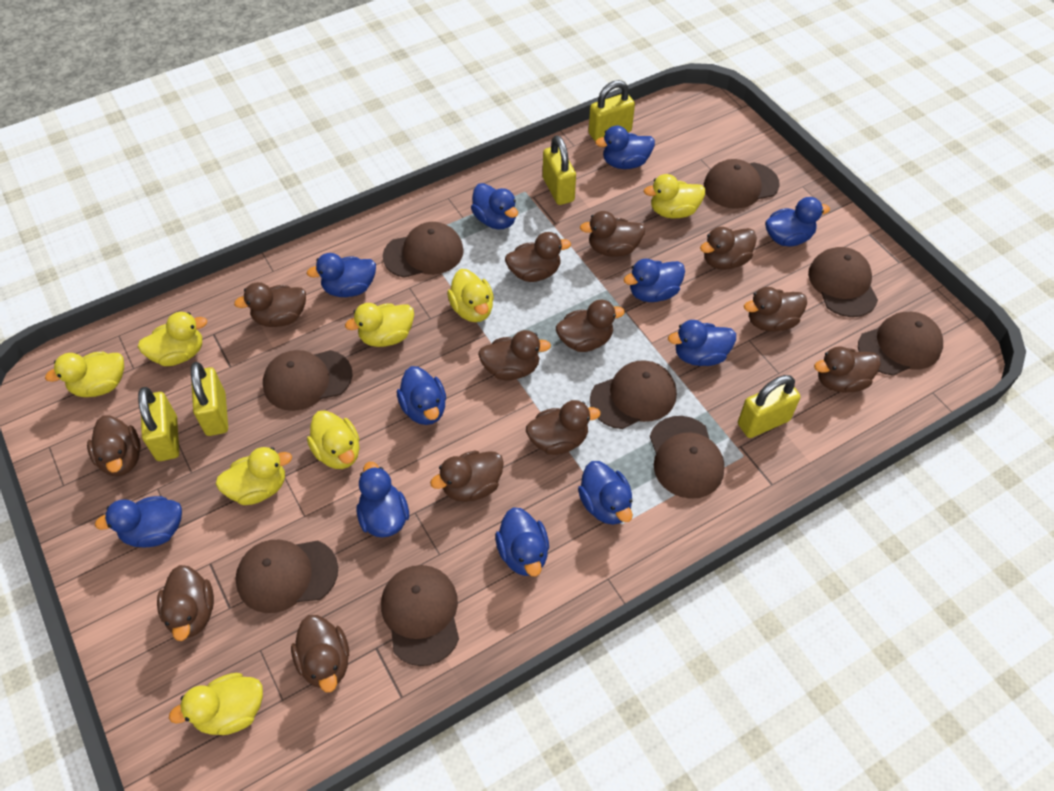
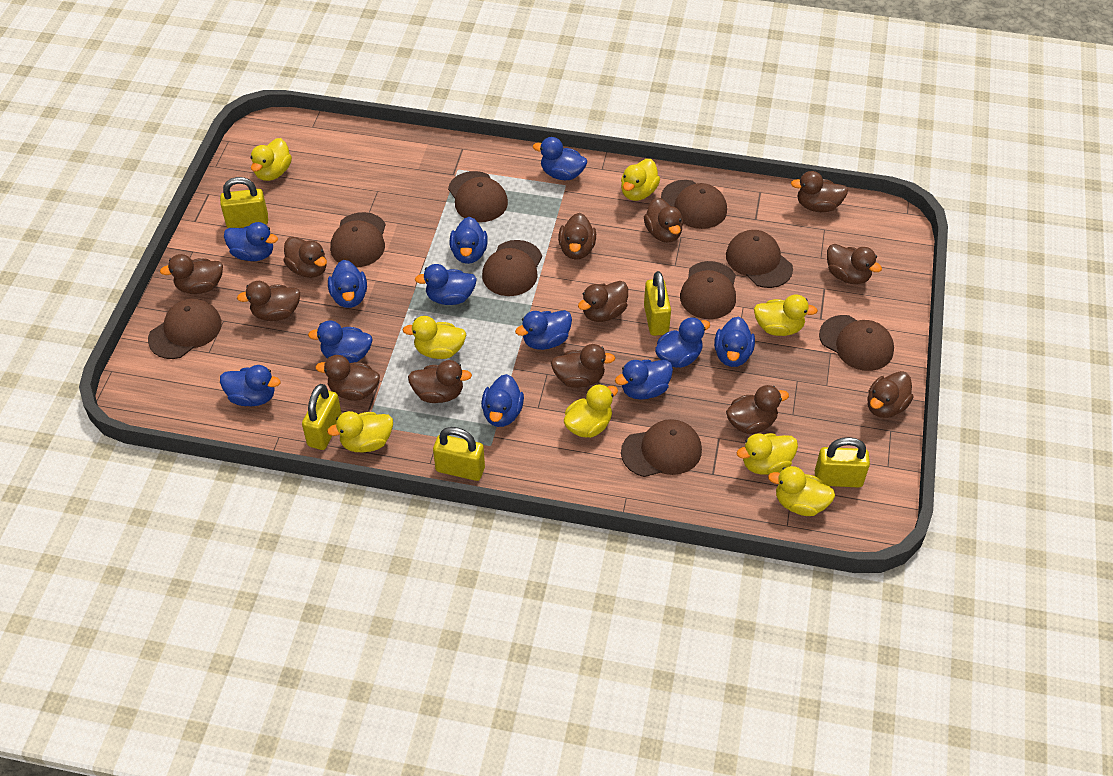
blue duck: [95,496,182,547] [307,253,376,297] [357,462,409,538] [397,366,446,425] [471,183,518,229] [495,507,549,576] [578,461,633,525] [595,126,655,169] [624,259,685,302] [668,320,736,366] [765,197,830,246] = 11 -> [220,365,280,406] [224,222,278,261] [308,320,373,363] [328,260,367,308] [415,264,477,305] [450,217,488,264] [481,374,524,427] [515,310,572,350] [533,137,587,180] [615,360,673,400] [655,317,710,368] [714,317,755,367] = 12

